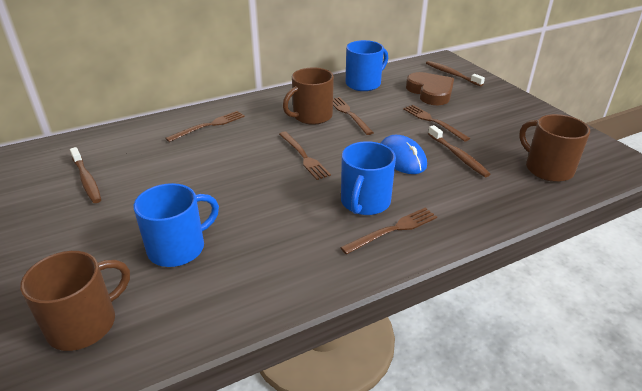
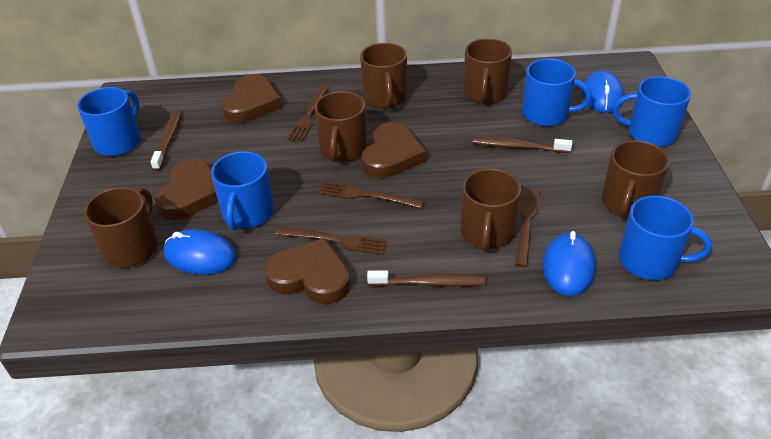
blue mouse: [381,135,427,174] = 1 -> [164,229,237,275] [543,231,596,296] [582,70,624,113] = 3
blue mug: [134,183,219,267] [341,141,396,215] [346,40,388,91] = 3 -> [77,87,141,156] [211,151,274,231] [522,58,592,126] [613,76,691,147] [619,195,712,280] = 5
brown fork: [166,111,245,142] [279,131,331,180] [333,97,374,135] [340,207,437,254] [403,105,470,142] = 5 -> [275,227,387,255] [287,85,329,142] [319,181,424,208] [515,188,540,267] = 4
brown heart: [406,72,454,105] = 1 -> [155,159,218,220] [221,74,282,123] [264,238,351,304] [362,122,426,178] = 4
brown mug: [20,251,130,351] [283,67,334,125] [519,114,590,182] = 3 -> [84,187,158,268] [314,91,367,162] [360,43,407,108] [461,168,521,252] [463,38,512,104] [602,140,669,218] = 6

